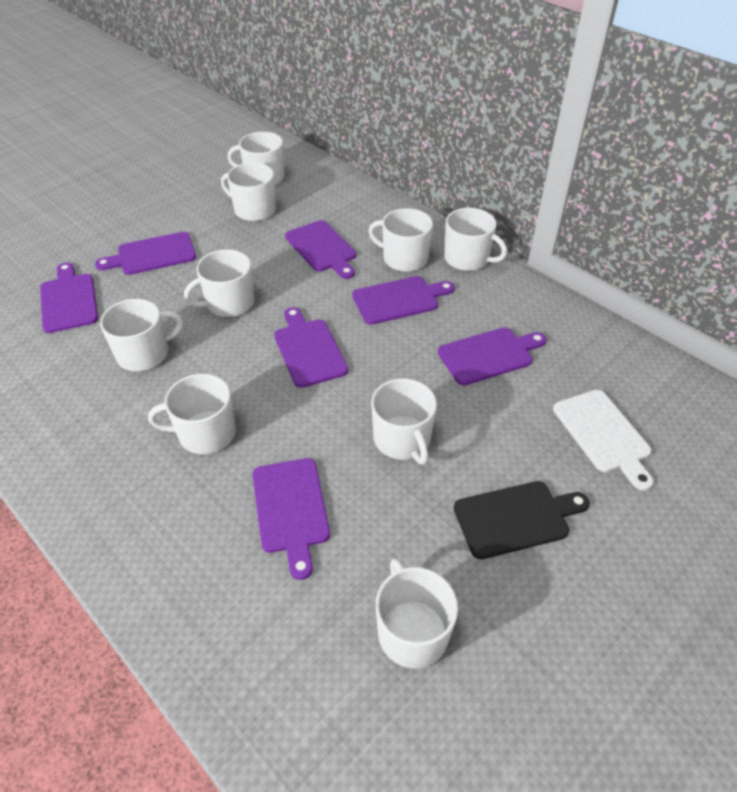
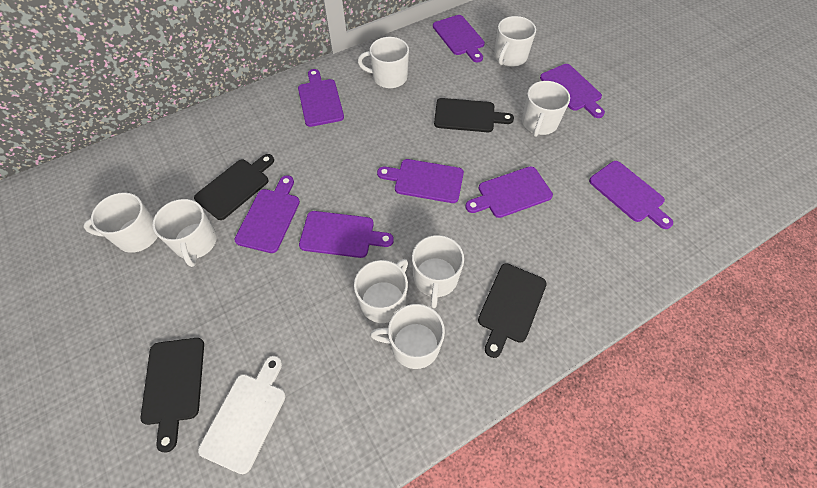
black cutting board: [454,481,590,559] = 1 -> [141,338,204,452] [194,154,274,220] [434,98,514,132] [478,263,547,358] = 4
purple cutting board: [40,262,98,333] [95,232,196,275] [252,458,330,580] [274,307,348,388] [285,220,356,279] [352,276,455,325] [438,327,547,385] = 7 -> [234,175,300,253] [298,69,344,127] [299,211,394,258] [377,159,464,203] [433,15,485,62] [465,166,553,218] [540,64,605,118] [589,161,673,229] = 8
white mug: [100,299,183,371] [148,374,236,454] [184,250,255,317] [221,163,276,221] [227,132,285,185] [368,208,433,272] [371,378,437,465] [376,558,458,668] [444,208,507,271] = 9 -> [83,192,158,253] [152,199,217,267] [354,259,408,323] [358,37,409,88] [370,304,445,369] [412,235,464,308] [494,16,536,67] [522,81,570,137] = 8

